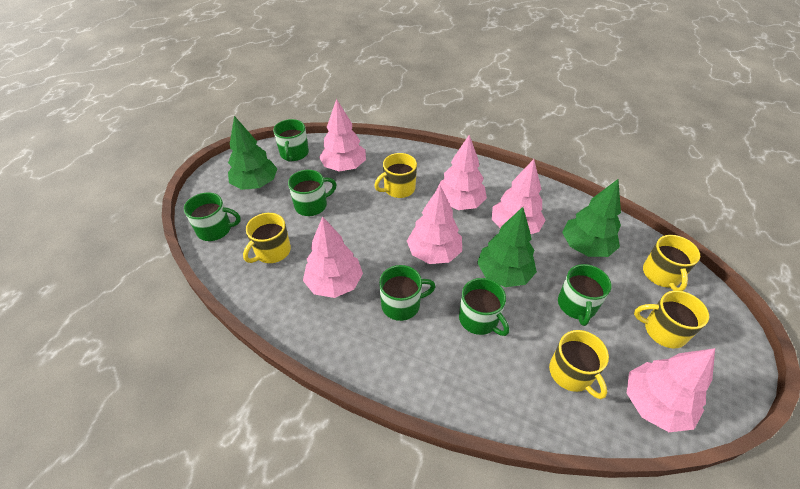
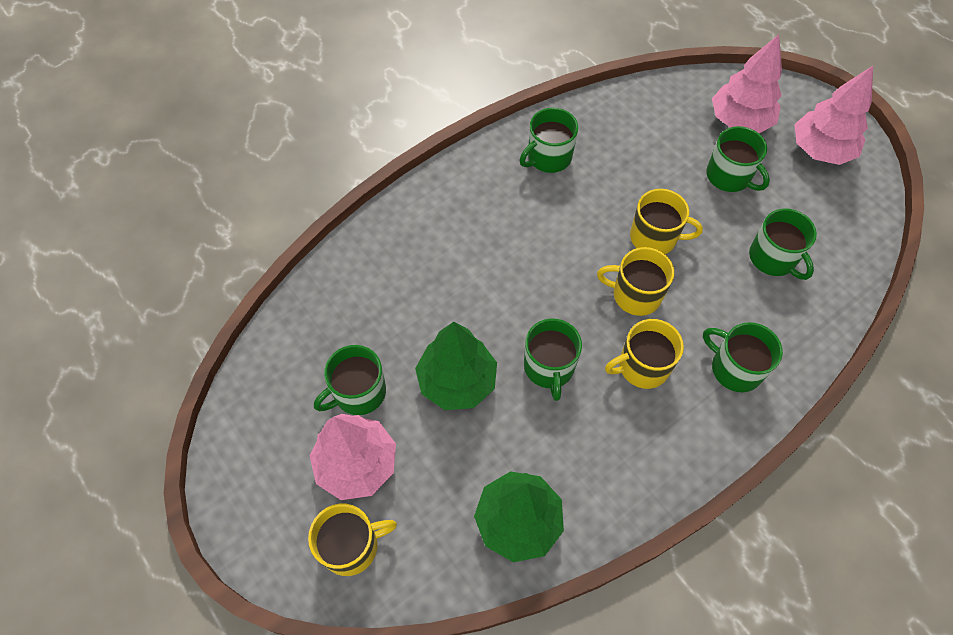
green tree: [228,116,278,190] [477,207,537,287] [562,179,621,257] = 3 -> [415,322,497,410] [474,471,564,562] = 2
pink tree: [303,216,363,298] [319,99,366,171] [407,185,462,264] [437,135,487,210] [492,159,545,234] [627,348,715,432] = 6 -> [309,414,396,500] [712,34,782,133] [794,66,873,165] = 3
yellow mug: [243,213,291,263] [374,153,417,198] [549,330,609,399] [634,290,709,348] [643,235,700,291] = 5 -> [308,504,397,576] [597,247,674,316] [605,319,684,389] [630,189,703,254] = 4

